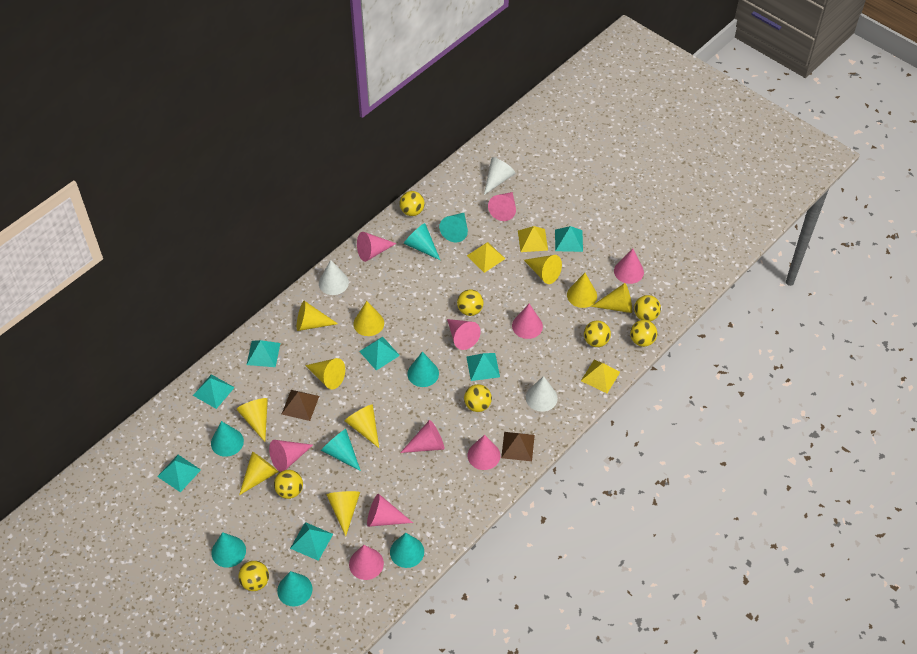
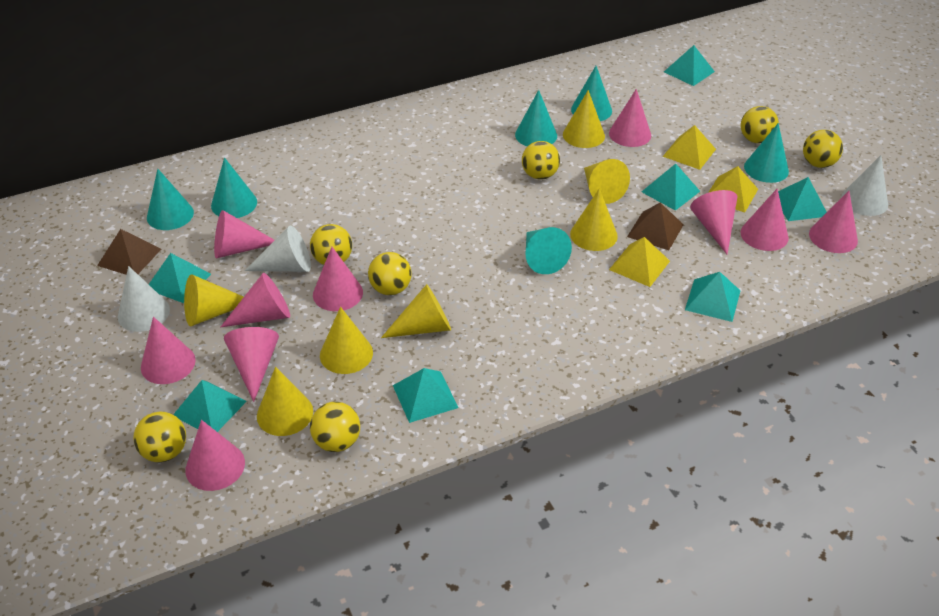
turquoise cone: [211,421,244,457] [211,532,246,568] [277,571,312,606] [321,429,361,471] [390,533,424,568] [404,223,440,260] [407,352,439,387] [439,213,468,242] = 8 -> [147,169,194,230] [211,157,257,218] [515,90,557,146] [525,227,572,274] [571,66,612,121] [744,123,789,183] = 6
yellow ball: [238,561,269,591] [274,470,303,499] [400,191,425,216] [457,290,484,316] [464,384,492,412] [584,320,611,347] [630,320,657,347] [634,295,661,321] = 8 -> [133,412,186,462] [310,224,352,265] [310,402,360,452] [368,252,411,295] [522,141,560,180] [741,106,779,143] [803,130,843,168] = 7
yellow cone: [237,398,268,442] [239,452,279,495] [297,301,338,331] [305,358,345,389] [326,491,360,536] [345,404,379,448] [353,301,384,336] [524,255,562,284] [567,273,597,308] [591,283,632,313] = 10 -> [184,274,243,326] [257,367,313,436] [320,307,373,374] [381,284,451,338] [563,90,605,148] [570,188,618,251] [584,159,630,204] = 7

